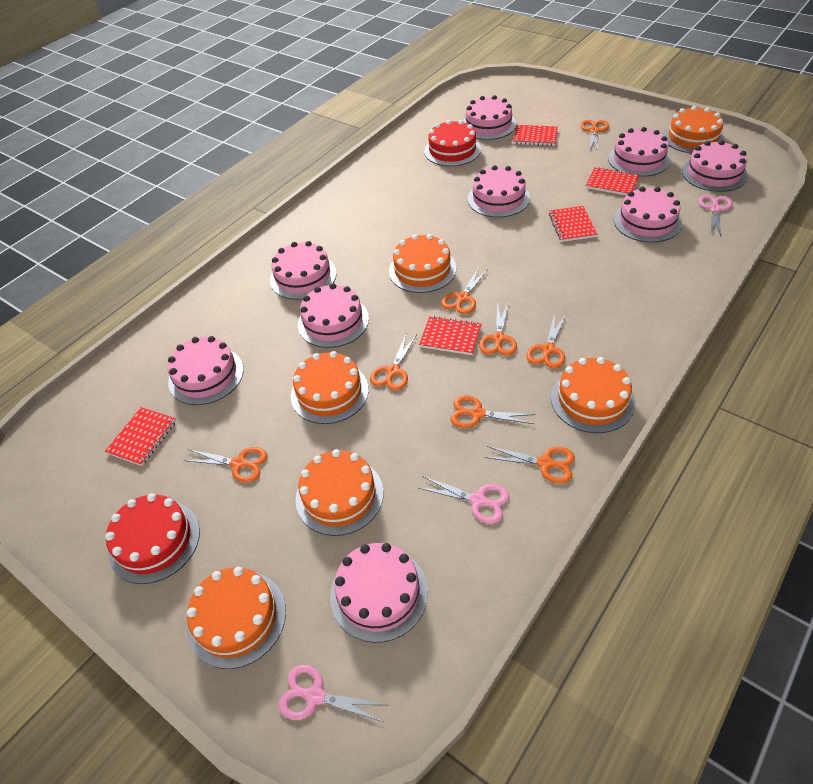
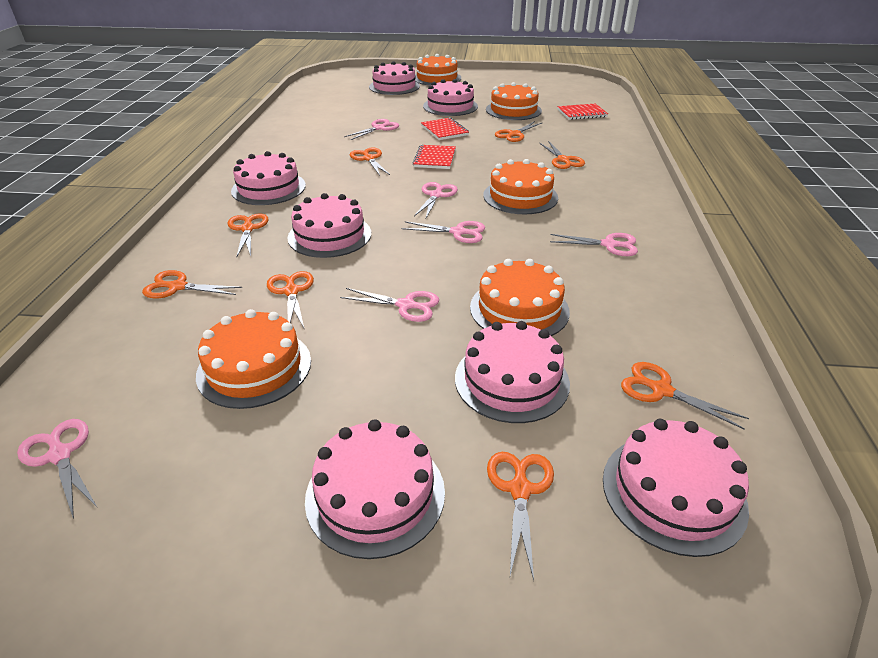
orange cake: [187,567,286,669] [291,351,369,424] [296,449,384,536] [389,234,456,293] [551,357,635,433] [663,106,724,153] = 6 -> [196,309,311,409] [415,54,461,86] [470,259,570,336] [483,159,558,214] [486,82,542,120] = 5
pink cake: [167,336,244,405] [270,241,337,300] [298,283,369,348] [330,543,428,643] [463,95,516,140] [468,165,530,217] [608,127,670,177] [614,187,682,242] [682,140,748,192] = 9 -> [231,151,306,205] [288,193,371,258] [305,419,445,559] [369,61,420,95] [423,79,478,116] [455,321,570,423] [603,419,749,557] = 7
pink scissors: [278,665,387,722] [419,476,509,524] [699,195,733,236] = 3 -> [17,419,97,519] [340,288,439,322] [344,119,399,140] [402,221,485,243] [414,182,458,218] [550,233,638,256] = 6
red cake: [105,493,200,584] [424,120,481,166] = 2 -> none = 0
red notebook: [105,407,176,466] [419,316,482,355] [513,125,558,146] [549,206,597,242] [586,167,639,196] = 5 -> [413,145,456,169] [421,118,469,140] [558,104,608,120] = 3

